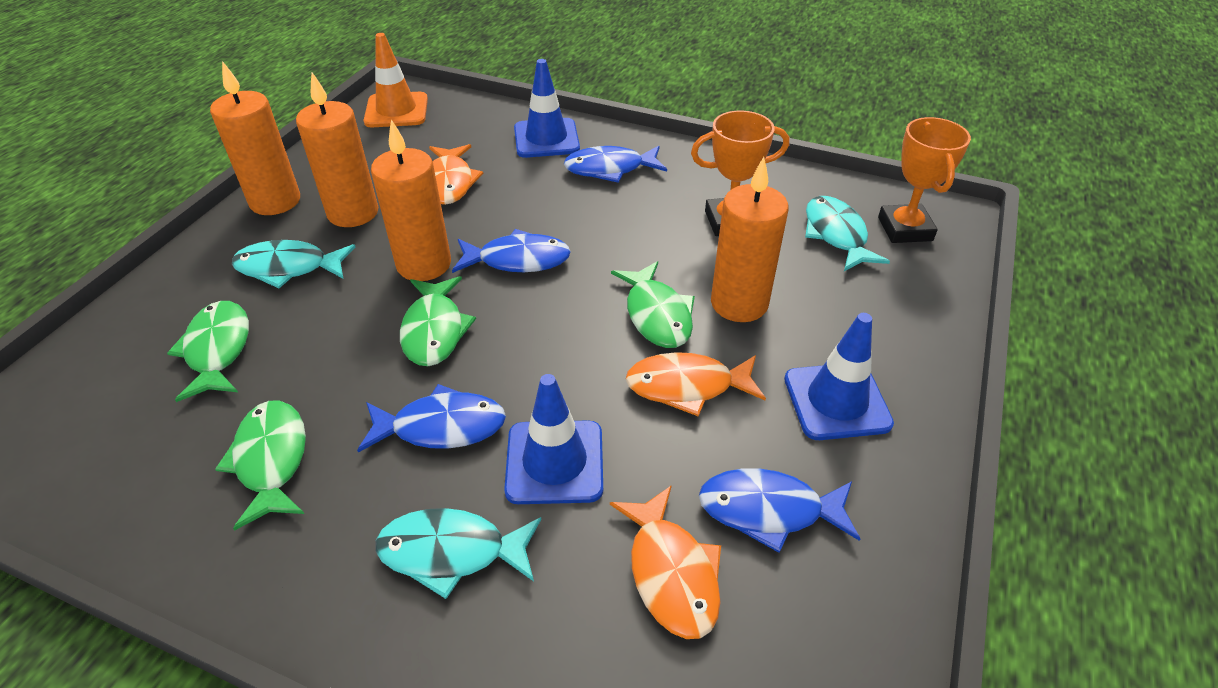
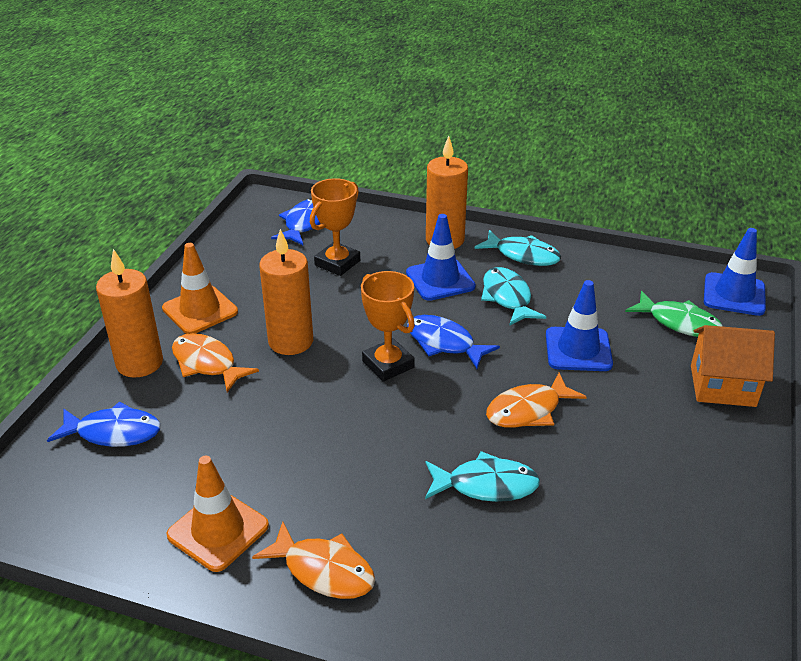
blue fish: [357,384,506,453] [452,229,571,273] [564,146,667,183] [699,468,860,553] = 4 -> [47,402,161,447] [271,198,321,245] [407,315,500,369] = 3
green fish: [167,301,249,402] [215,400,306,531] [400,276,476,366] [611,261,695,348] = 4 -> [625,291,723,337] = 1
orange candle: [210,61,300,215] [296,72,378,227] [371,119,451,281] [711,157,789,322] = 4 -> [96,249,163,378] [259,229,313,355] [426,136,468,249] = 3
orange house: none = 0 -> [691,325,775,407] = 1
orange traffic cone: [364,33,428,127] = 1 -> [162,243,238,334] [166,456,269,572] = 2

